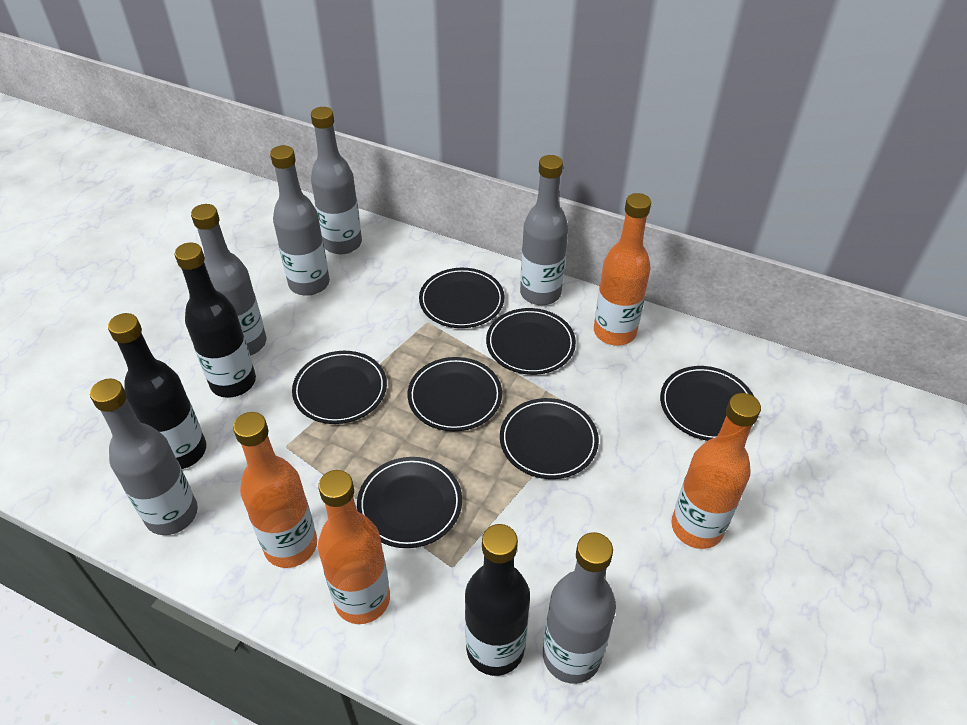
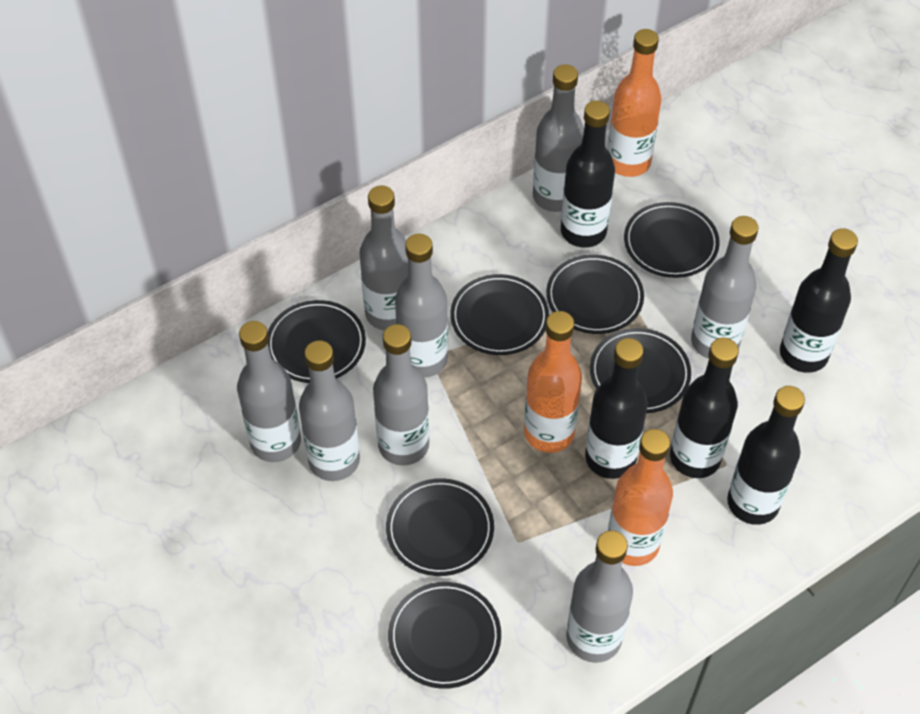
black bottle: [108,313,206,469] [175,242,256,398] [465,524,530,676] = 3 -> [561,101,615,248] [585,338,648,479] [670,337,739,478] [727,386,805,525] [780,228,858,373] = 5
grey bottle: [90,378,198,535] [191,204,266,356] [270,145,330,296] [311,107,362,254] [520,155,568,305] [543,532,616,684] = 6 -> [237,321,301,462] [299,340,360,481] [359,186,408,331] [373,324,429,466] [395,234,448,378] [533,64,584,212] [566,530,633,663] [691,216,759,359] = 8
orange bottle: [233,412,317,568] [318,470,390,624] [594,193,651,346] [671,393,761,549] = 4 -> [524,311,582,453] [608,29,662,177] [608,429,673,566] = 3

